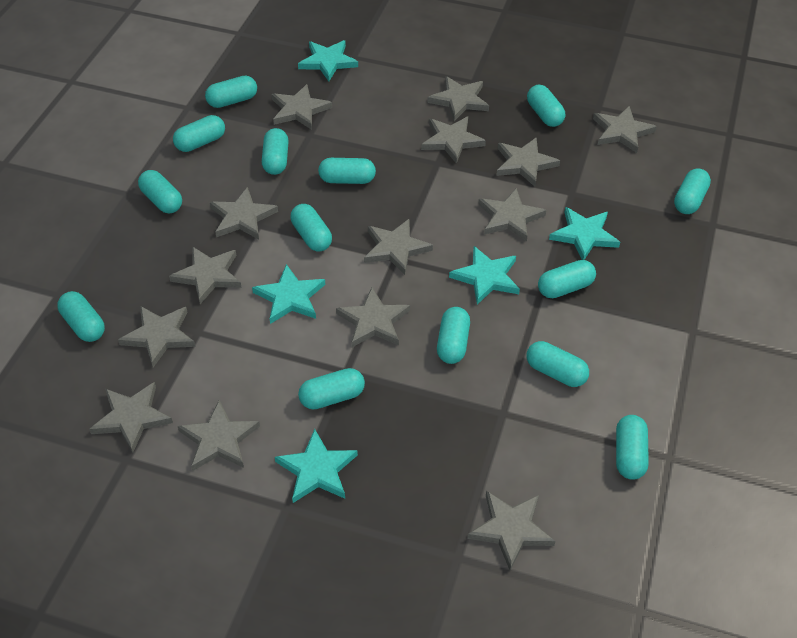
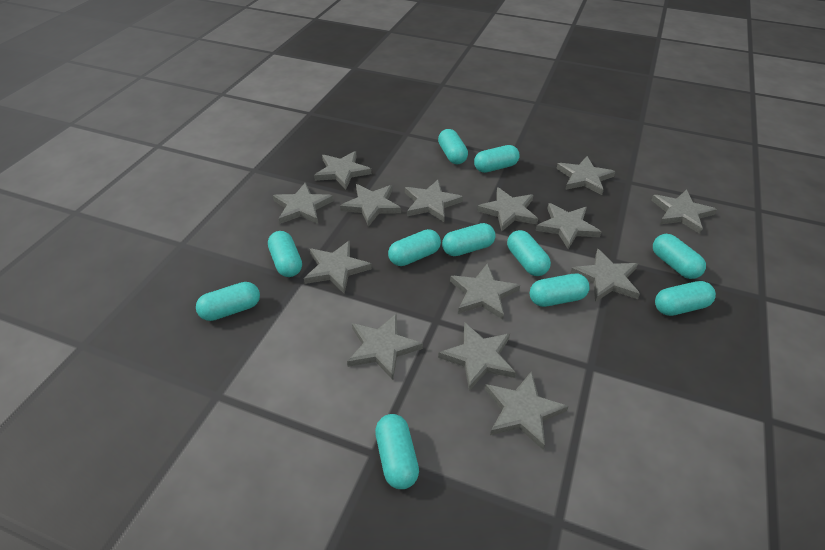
turquoise capsule: [57,291,105,342] [138,170,182,213] [173,115,225,152] [205,75,257,108] [262,128,289,175] [290,204,332,251] [298,368,365,410] [318,158,376,184] [437,307,470,364] [526,341,589,387] [527,85,565,127] [538,260,596,298] [616,415,649,480] [674,168,711,214] = 14 -> [196,282,260,321] [268,231,302,277] [375,414,419,489] [388,229,441,266] [438,129,468,164] [442,223,495,256] [474,145,520,173] [507,230,551,276] [530,274,589,307] [653,234,706,279] [655,281,716,316] = 11
turquoise star: [252,264,325,324] [275,429,358,503] [298,40,358,81] [449,246,520,305] [549,207,620,260] = 5 -> none = 0

